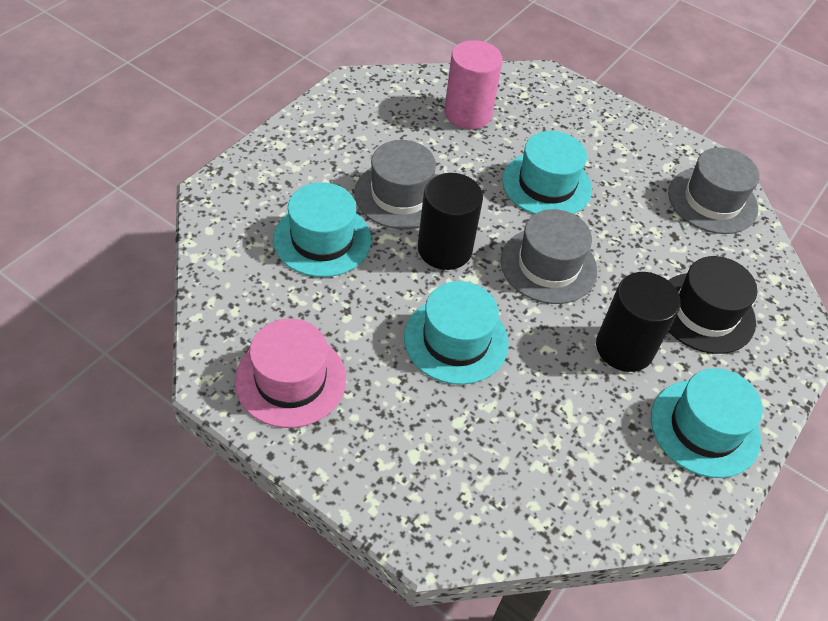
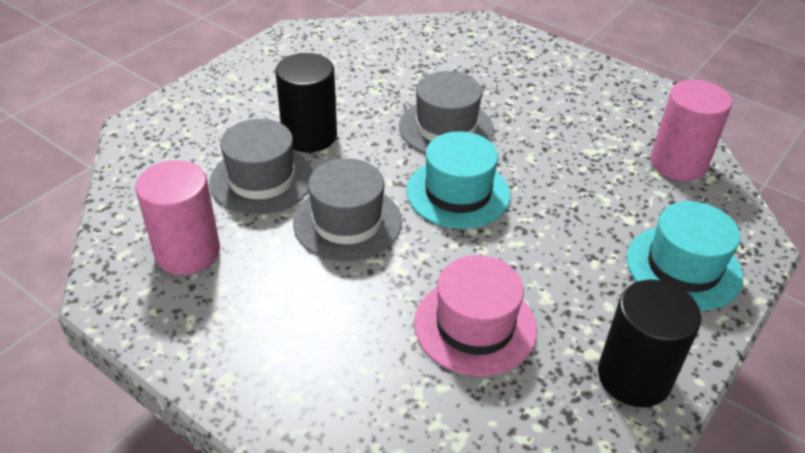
black hat: [668,256,757,354] = 1 -> none = 0
pink cylinder: [444,40,503,129] = 1 -> [135,160,220,275] [650,80,732,181] = 2
turquoise hat: [273,182,371,277] [404,281,509,385] [502,131,592,214] [651,368,763,478] = 4 -> [406,131,510,229] [627,201,743,311] = 2

